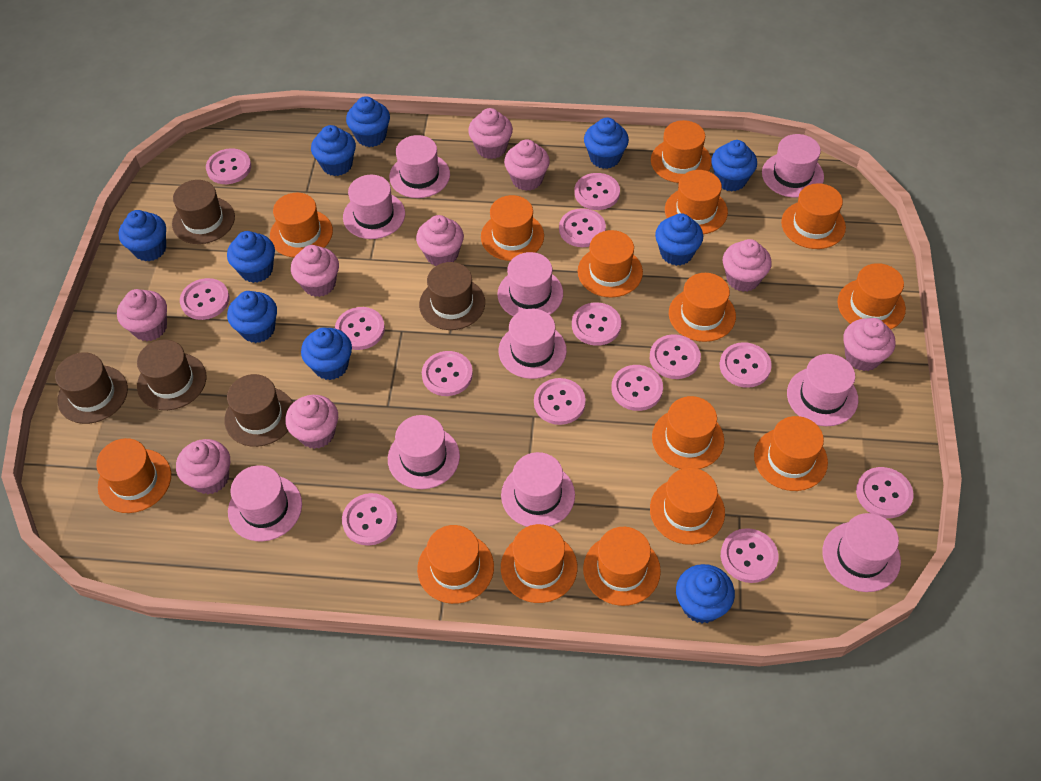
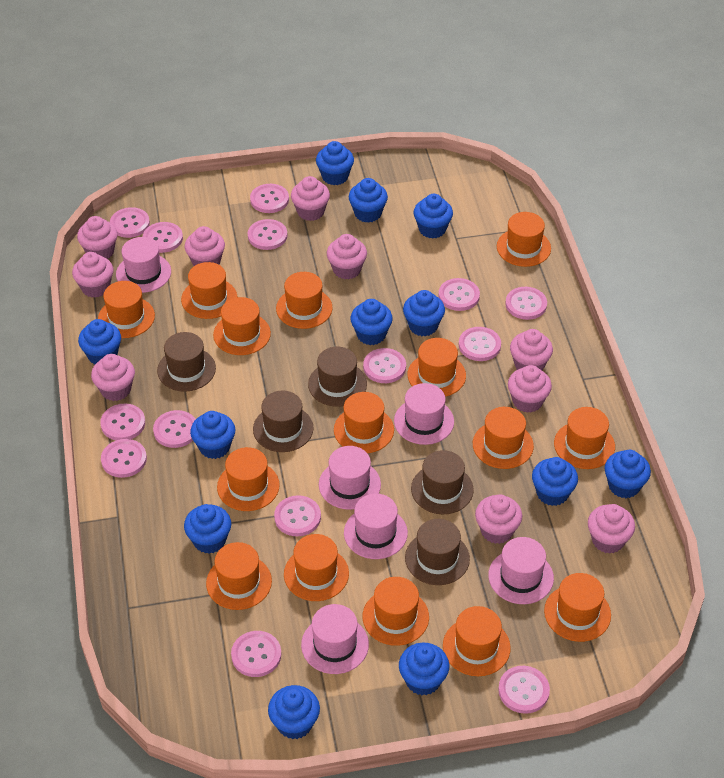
blue cupcake: [119,210,166,261] [227,231,275,283] [227,291,277,343] [301,327,352,380] [311,125,356,176] [346,96,390,147] [584,118,629,169] [655,213,703,266] [676,564,735,623] [711,140,757,192] = 10 -> [78,319,121,365] [184,504,231,554] [190,411,235,459] [268,685,320,739] [316,141,354,185] [349,178,388,223] [350,299,393,345] [399,643,449,695] [403,290,445,336] [413,194,453,239] [532,457,578,506] [604,450,651,498] = 12
pink cupcake: [117,289,167,341] [176,439,230,494] [285,395,338,449] [291,245,339,297] [416,215,464,266] [468,108,513,159] [504,139,550,191] [723,239,772,292] [843,318,896,371] = 9 -> [72,252,113,298] [77,216,118,259] [91,354,135,401] [185,226,225,266] [291,176,330,221] [327,234,367,279] [475,494,522,544] [508,365,552,413] [510,329,553,370] [588,504,635,554] = 10
pink hat: [228,465,302,541] [343,175,405,239] [388,415,460,489] [389,135,450,198] [498,252,563,316] [499,309,567,379] [501,452,575,527] [762,134,824,198] [787,354,858,426] [822,513,901,592] = 10 -> [116,237,171,293] [301,604,369,674] [319,446,381,510] [344,494,408,559] [394,383,454,445] [488,537,554,604] = 6

